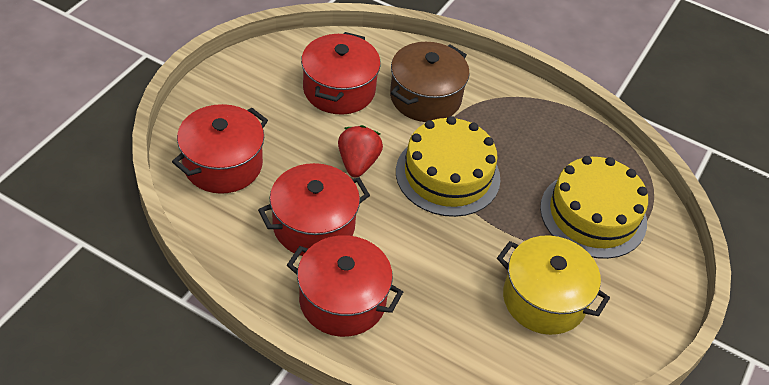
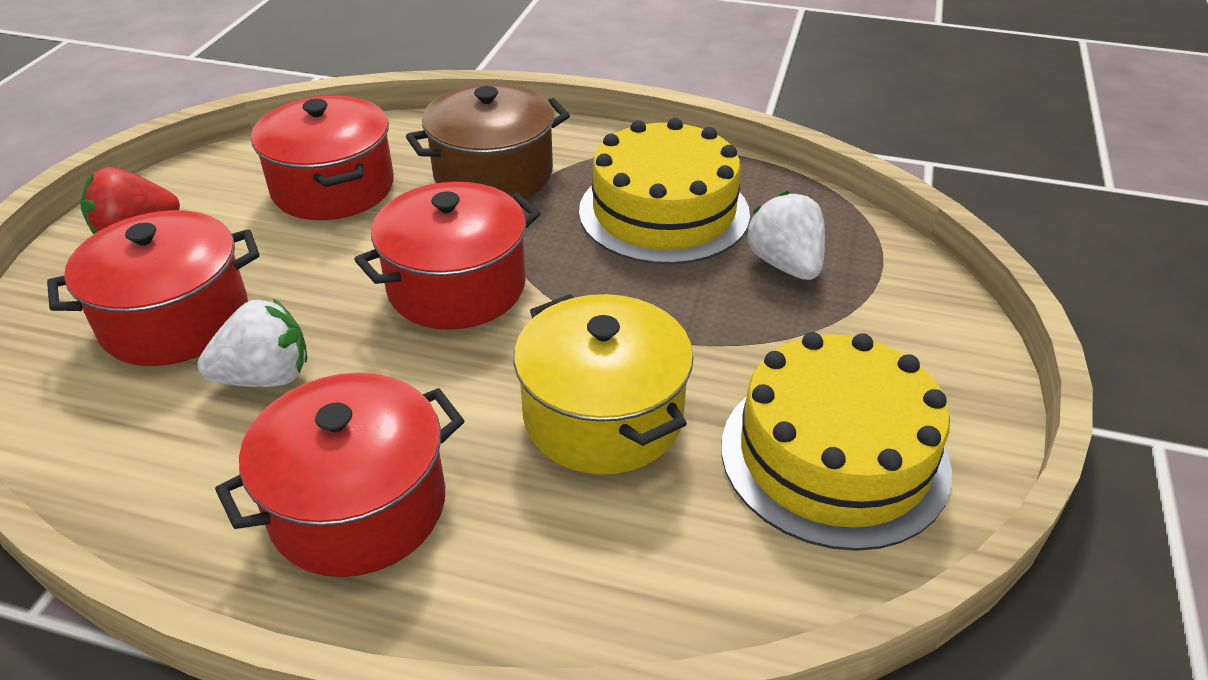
white strawberry: none = 0 -> [197,298,307,387] [745,191,825,280] = 2

